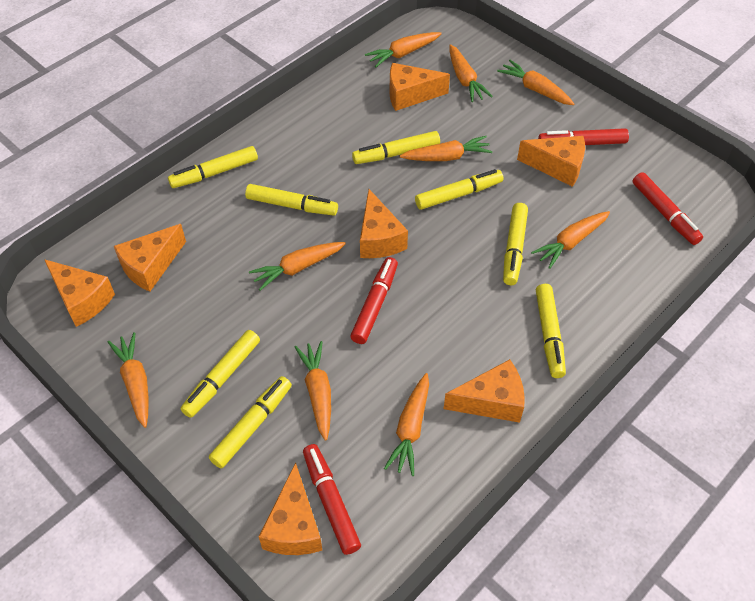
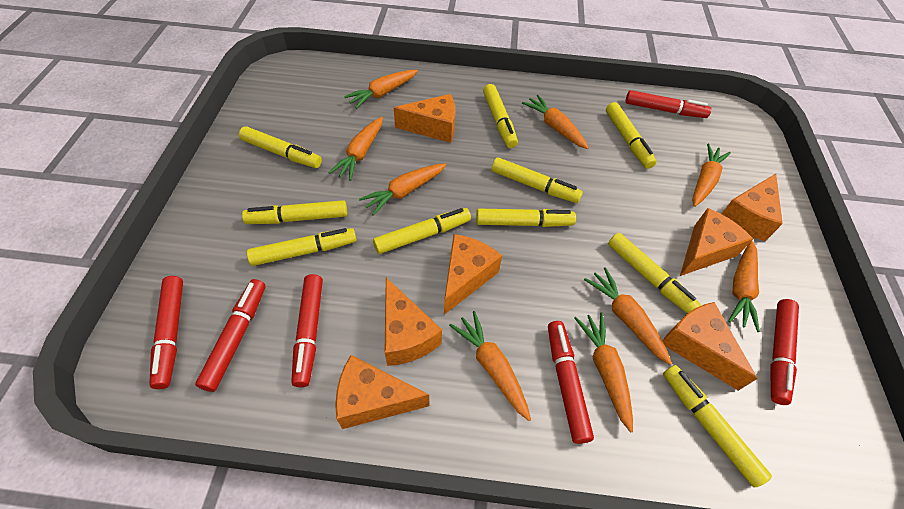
red marker: [303,444,361,555] [350,257,398,344] [538,128,629,145] [633,172,703,245] = 4 -> [149,276,183,389] [195,279,265,392] [291,274,323,387] [548,321,594,444] [625,90,711,118] [770,299,799,405] = 6
yellow marker: [168,146,258,188] [180,330,260,418] [209,376,292,468] [245,184,338,216] [352,131,440,164] [415,169,503,210] [503,203,528,285] [536,284,566,378] = 8 -> [239,126,322,168] [242,200,347,224] [247,228,356,266] [373,208,471,254] [476,209,576,227] [483,84,518,148] [492,157,583,203] [606,102,657,169] [608,233,701,314] [663,365,772,488] = 10

